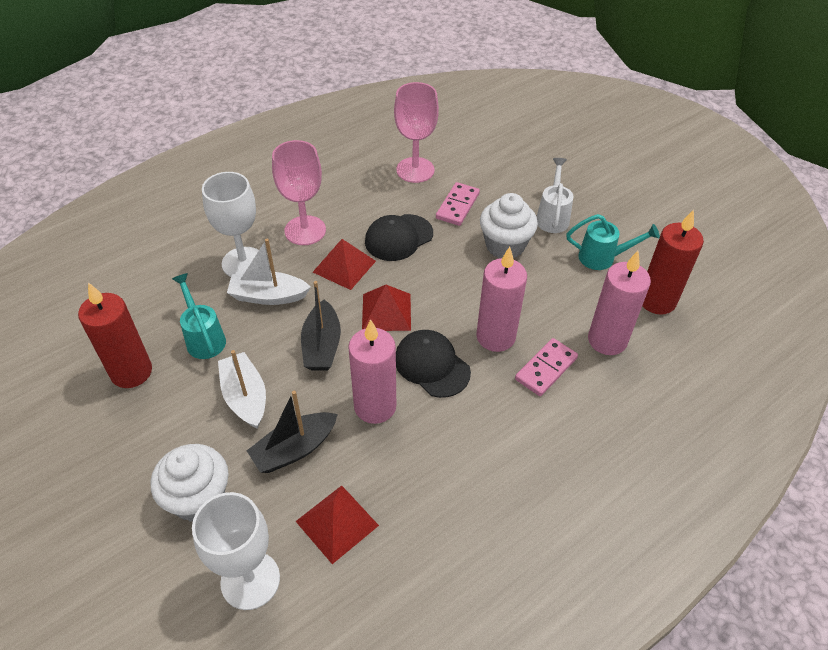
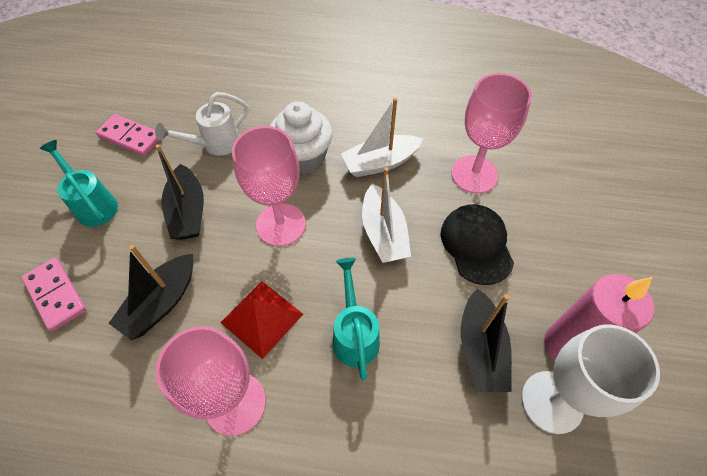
black boat: [247,391,338,473] [301,281,341,370] = 2 -> [108,245,193,340] [155,144,204,240] [461,288,512,392] = 3
black cap: [365,214,433,261] [396,330,471,398] = 2 -> [441,204,514,285] = 1
pink candle: [348,319,396,424] [476,247,527,352] [588,251,651,355] = 3 -> [544,274,654,361] = 1
pink goblet: [272,140,326,245] [394,82,439,183] = 2 -> [156,326,266,436] [232,126,306,246] [451,73,532,193] = 3
red candle: [78,282,152,388] [642,209,704,315] = 2 -> none = 0
red pyramid: [295,485,379,564] [313,239,376,290] [362,285,411,331] = 3 -> [220,281,303,359] = 1
white cupcake: [151,444,229,522] [480,193,538,258] = 2 -> [270,102,333,175] = 1
white goblet: [192,492,280,610] [202,172,259,277] = 2 -> [522,324,660,434] = 1

